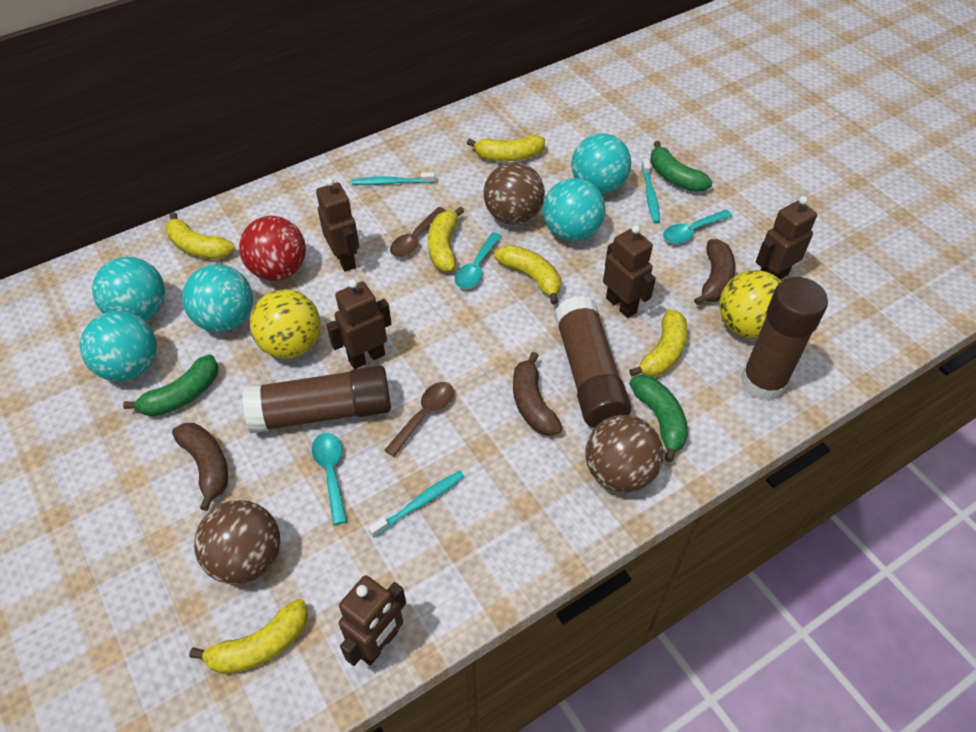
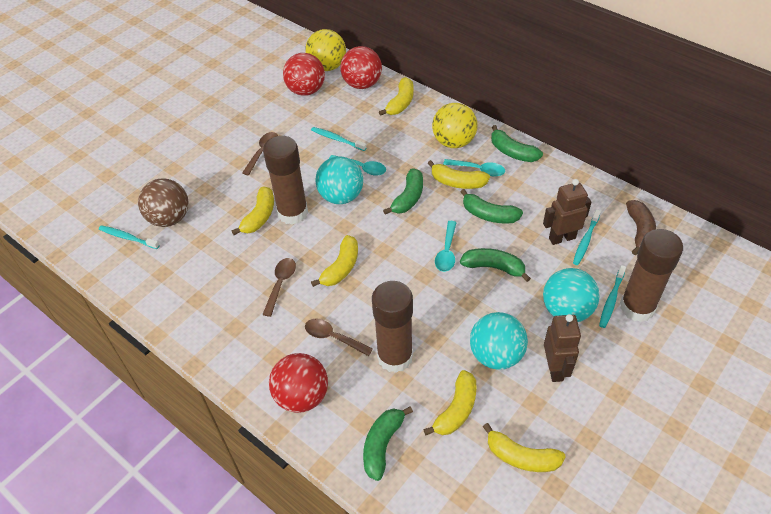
brown ball: [194,500,280,585] [484,162,545,225] [585,415,664,492] = 3 -> [138,178,189,227] = 1
brown banana: [172,423,228,511] [513,352,563,436] [694,239,736,305] = 3 -> [626,200,656,255] = 1
brown robot: [316,178,359,272] [326,279,391,369] [339,575,406,666] [603,225,656,318] [756,196,817,279] = 5 -> [543,179,591,245] [544,314,581,382] = 2
brown spoon: [384,382,454,457] [390,207,446,257] = 2 -> [242,132,278,176] [262,258,296,317] [305,318,373,356] = 3
green banana: [123,354,218,417] [629,375,688,462] [650,141,712,192] = 3 -> [363,406,413,481] [383,168,423,214] [460,248,531,282] [461,189,523,224] [491,125,543,162] = 5
red ball: [239,216,306,281] = 1 -> [269,353,328,413] [283,53,325,96] [340,46,382,89] = 3
turquoise ball: [80,311,157,381] [92,257,165,321] [182,264,253,332] [543,178,605,241] [571,133,631,194] = 5 -> [316,156,363,204] [470,312,528,370] [543,268,599,322] = 3
turquoise toothbrush: [352,172,435,185] [368,471,464,538] [642,159,660,223] = 3 -> [99,225,160,249] [311,127,366,151] [573,209,601,265] [599,265,626,328] = 4

